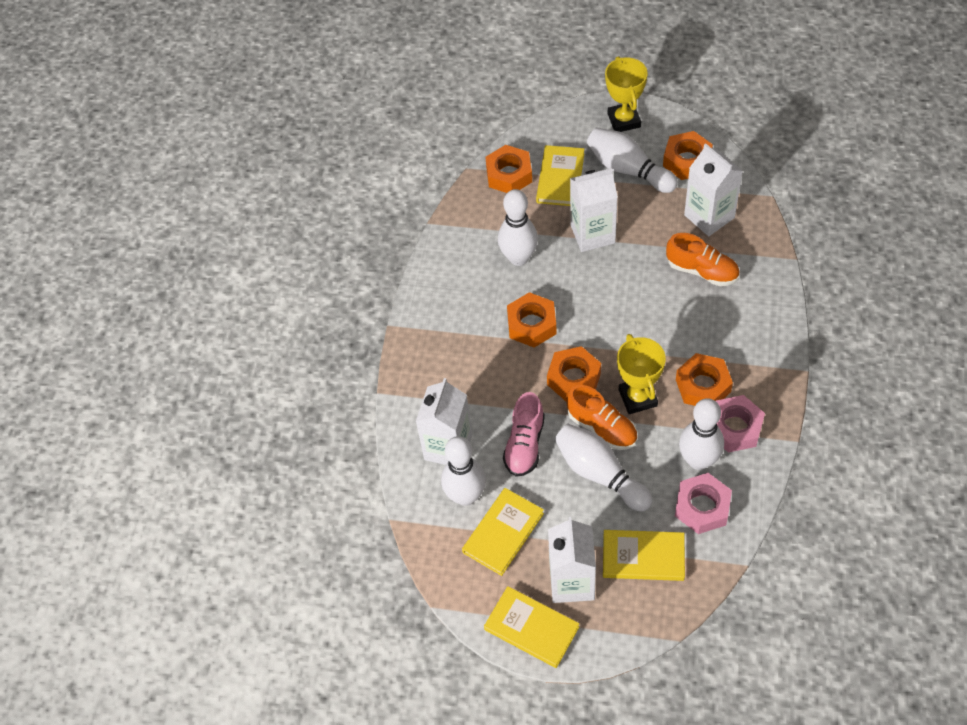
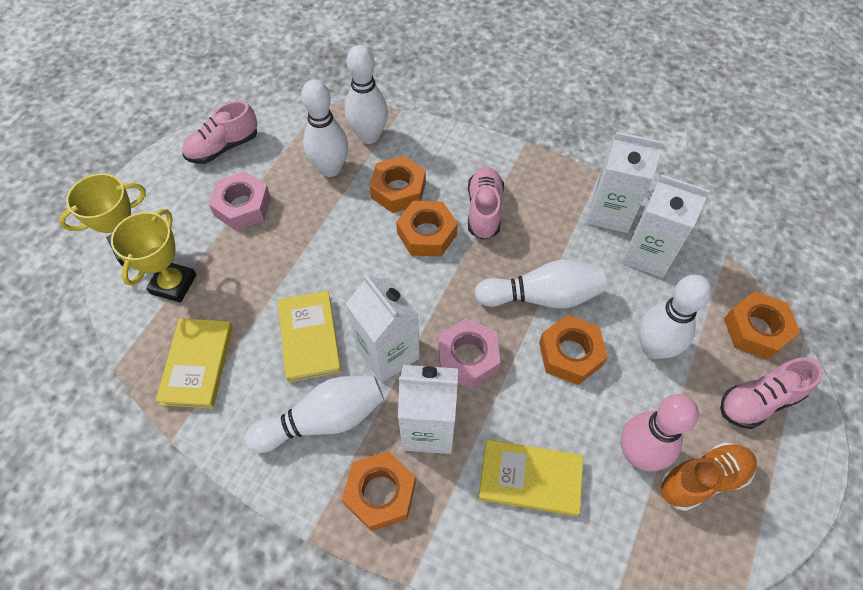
orange shoe: [566,385,637,450] [666,233,740,286] = 2 -> [660,442,757,511] = 1
pink bowling pin: none = 0 -> [621,394,699,471] = 1
pink shoe: [503,392,545,477] = 1 -> [182,101,258,164] [468,167,504,240] [720,358,823,429] = 3
yellow book: [462,488,544,576] [484,586,579,668] [536,145,584,206] [603,530,685,581] = 4 -> [156,318,233,409] [278,291,341,382] [478,439,583,516] = 3

